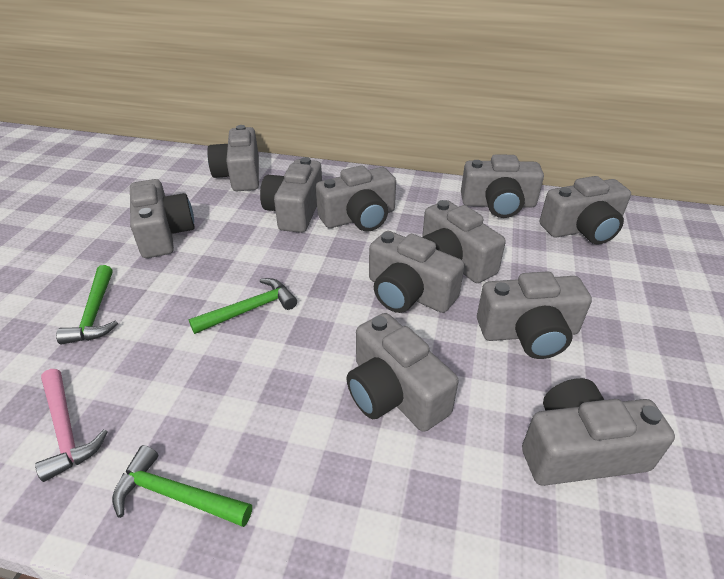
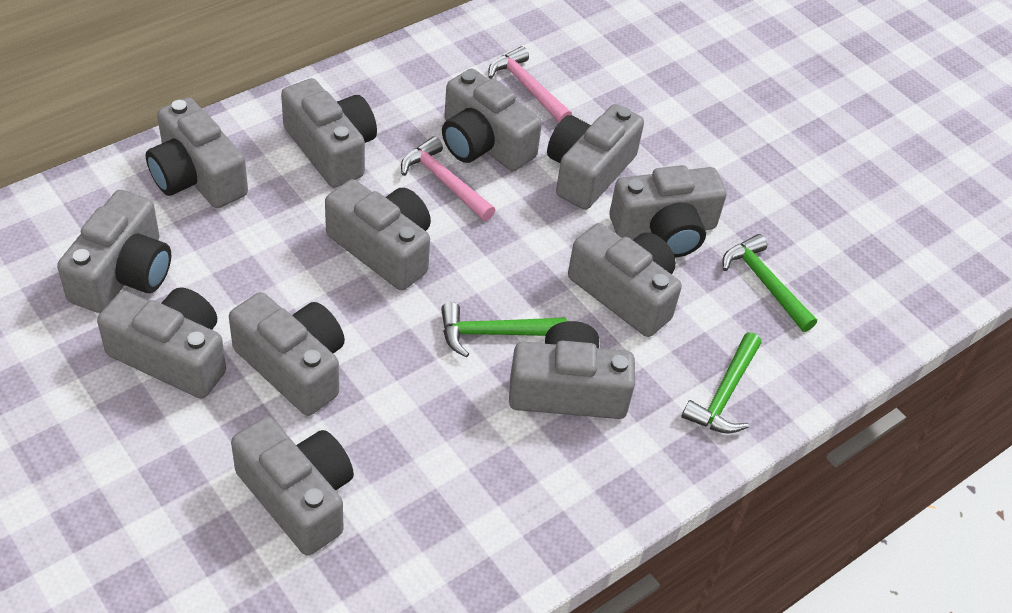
grey camera: [130,179,195,258] [207,125,259,191] [260,157,322,233] [316,165,396,232] [347,313,459,432] [369,231,465,313] [422,200,506,283] [461,154,544,218] [477,271,592,359] [522,378,675,486] [540,176,631,245] = 11 -> [57,190,171,313] [97,287,226,398] [146,98,248,208] [229,292,345,416] [231,417,354,555] [281,78,377,188] [325,179,431,290] [442,69,542,171] [509,321,635,419] [547,104,644,210] [568,223,682,337] [610,165,726,257] = 12
pink hammer: [35,369,108,482] = 1 -> [401,136,495,221] [488,46,572,123] = 2

